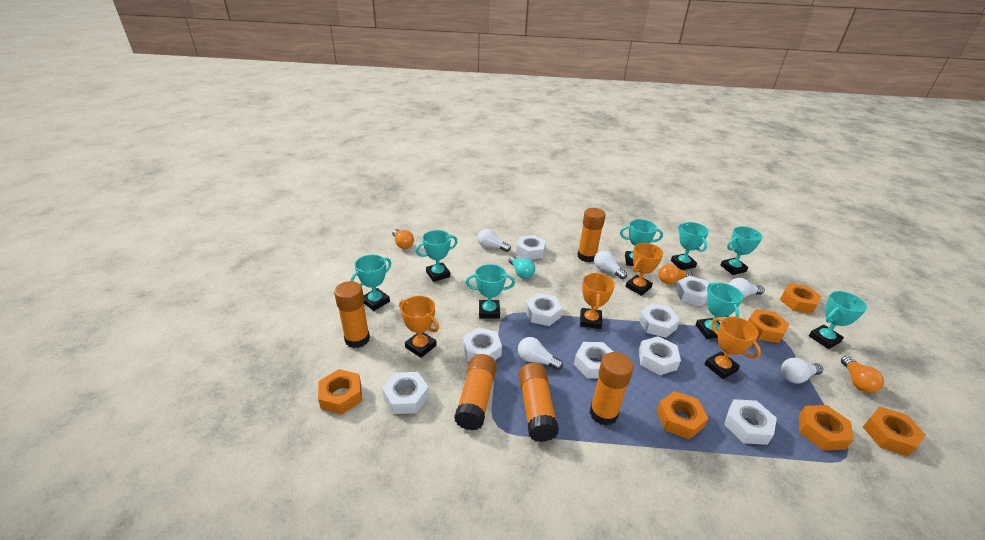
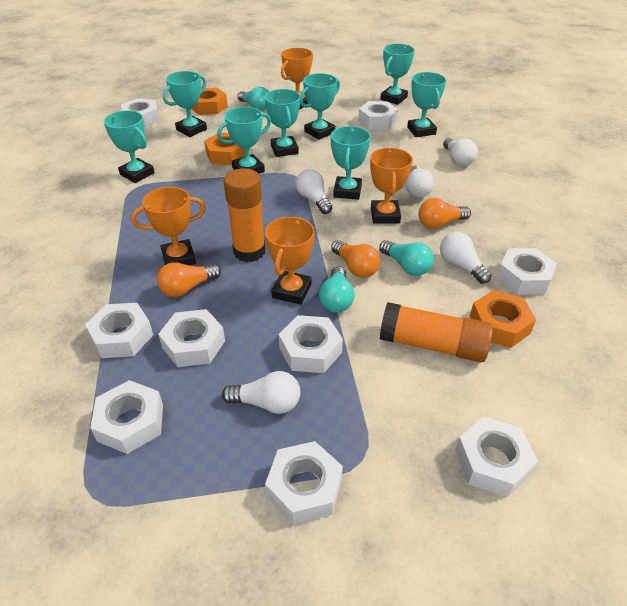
orange glue stick: [334,281,370,348] [454,354,497,431] [519,363,559,442] [577,208,606,262] [590,352,633,426] = 5 -> [224,168,266,262] [380,302,493,362] = 2
orange nut: [318,369,362,414] [656,391,708,440] [748,309,790,343] [780,283,822,314] [799,405,853,450] [863,407,926,456] = 6 -> [191,87,228,115] [204,133,245,165] [469,290,536,348] = 3
turquoise light bulb: [509,256,535,279] = 1 -> [237,87,269,111] [319,266,355,313] [379,240,434,276] = 3

